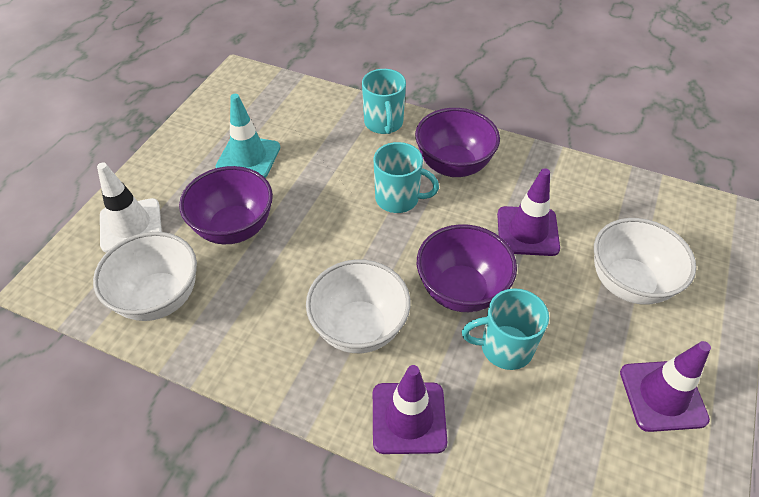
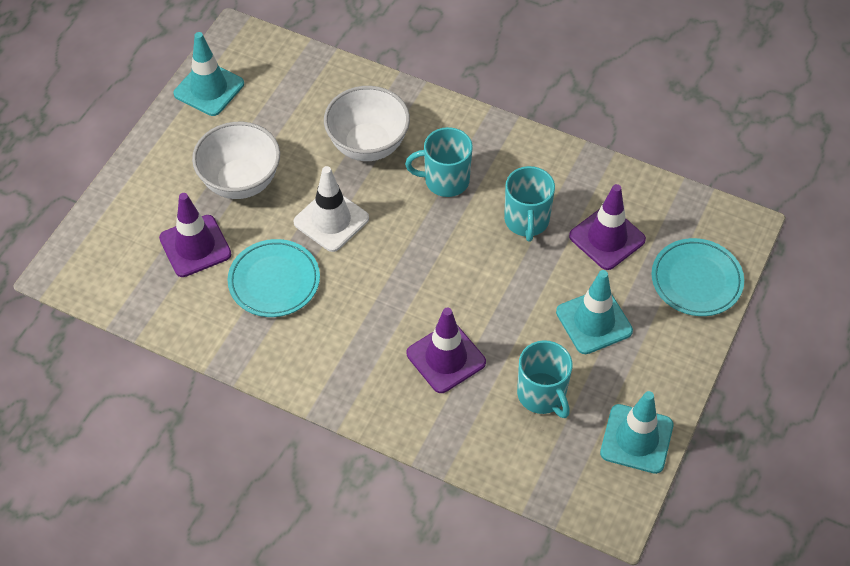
purple bowl: [179,166,273,244] [415,108,500,177] [417,224,517,312] = 3 -> none = 0
turquoise plate: none = 0 -> [228,239,320,317] [651,238,744,316] = 2
turquoise traffic cone: [215,94,280,178] = 1 -> [174,32,244,116] [556,270,633,354] [600,391,673,474] = 3
white bowl: [93,232,197,321] [306,259,411,353] [594,218,696,305] = 3 -> [192,122,280,199] [324,86,410,161] = 2

